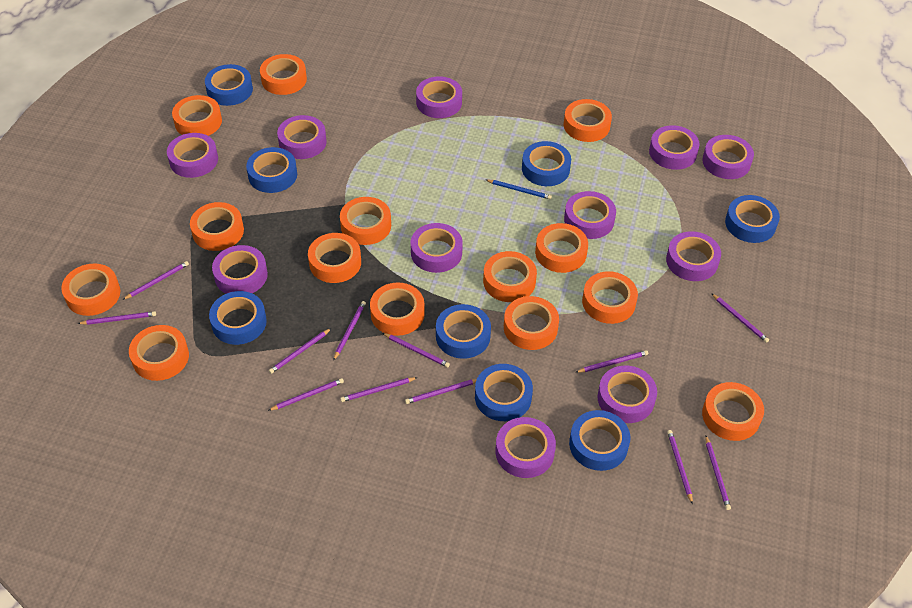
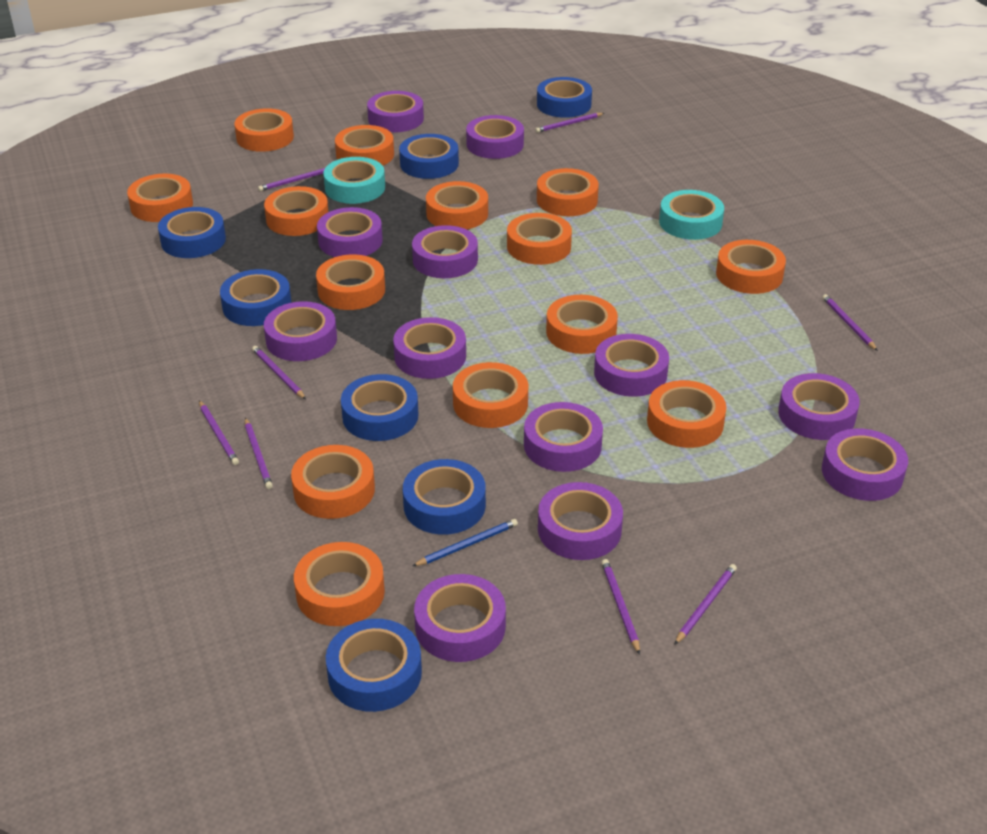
blue tape: [205,64,253,106] [209,291,267,345] [246,147,297,193] [436,304,491,359] [475,364,533,421] [522,141,571,186] [569,410,630,471] [725,195,780,243] = 8 -> [158,207,226,258] [220,269,291,326] [326,619,422,712] [341,374,419,441] [399,134,459,179] [403,459,486,535] [537,77,592,118] = 7
purple pencil: [77,311,156,325] [123,261,189,300] [268,378,344,411] [269,328,331,374] [333,301,366,361] [340,377,418,402] [383,333,450,368] [405,379,477,404] [576,350,648,373] [667,430,693,504] [705,436,731,510] [711,293,769,343] = 12 -> [199,400,239,465] [245,418,273,489] [252,346,306,399] [258,168,325,191] [535,113,604,133] [601,559,640,655] [674,564,737,645] [822,294,878,351] = 8
purple tape: [167,133,218,178] [212,245,268,294] [277,115,327,159] [411,223,463,273] [416,77,462,118] [495,417,556,478] [564,191,616,239] [598,365,657,423] [649,125,700,170] [666,231,721,281] [702,135,754,179] = 11 -> [264,301,337,361] [317,207,383,257] [367,91,424,132] [393,317,466,379] [412,225,478,278] [414,574,506,662] [466,115,524,159] [524,402,603,472] [538,482,623,560] [594,334,669,397] [778,373,860,440] [822,428,908,501] = 12
turquoise tape: none = 0 -> [323,157,385,204] [659,190,724,240] = 2

